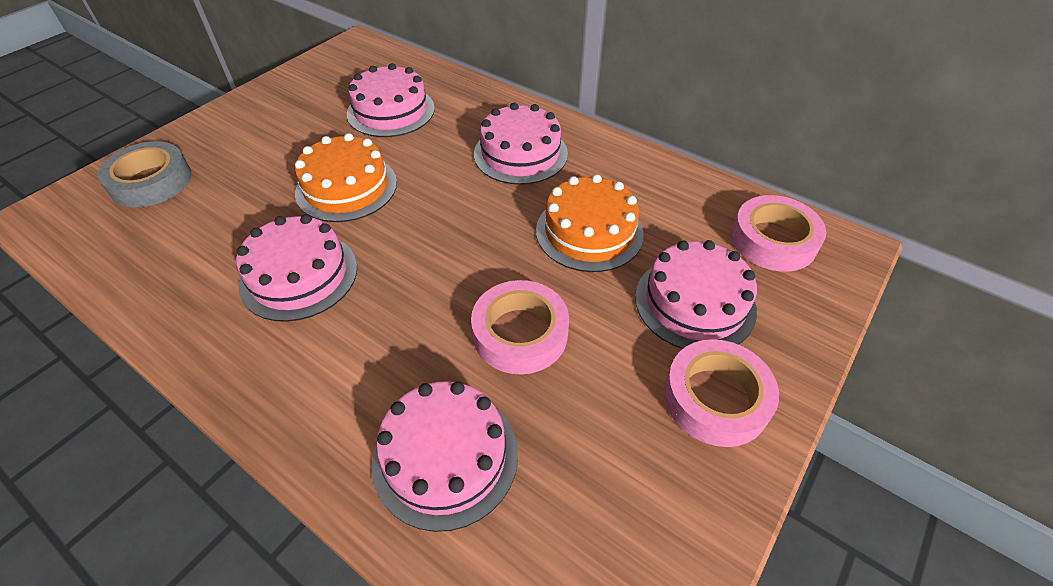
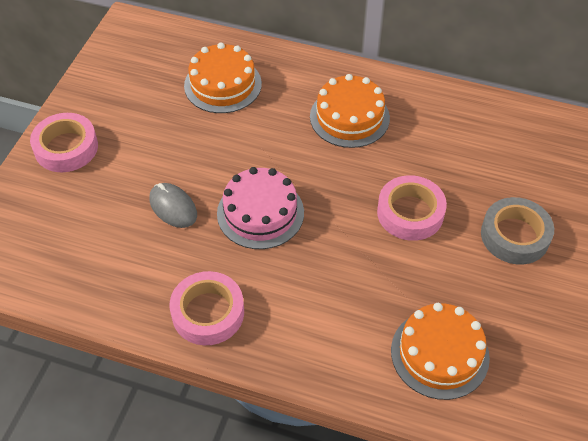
grey mouse: none = 0 -> [149,183,197,228] = 1
orange cake: [295,133,397,222] [536,174,644,272] = 2 -> [184,43,262,113] [310,74,390,148] [391,303,490,400] = 3
pink cake: [236,214,357,322] [347,63,435,137] [372,381,518,532] [474,103,568,185] [635,240,757,349] = 5 -> [217,167,304,249] = 1

